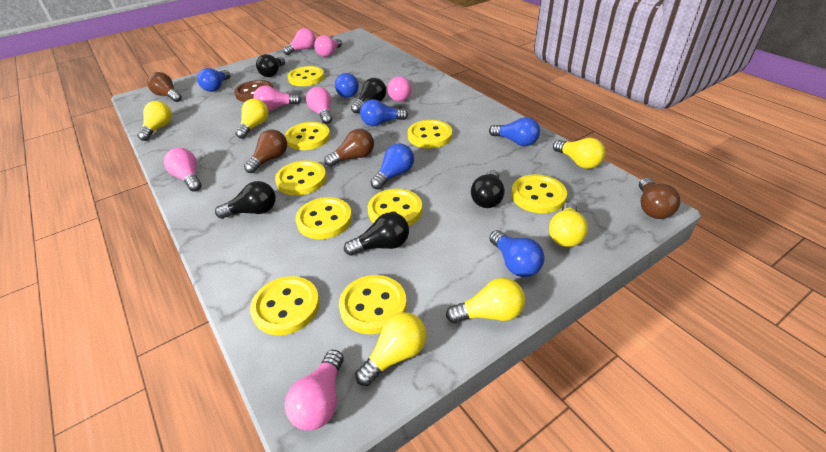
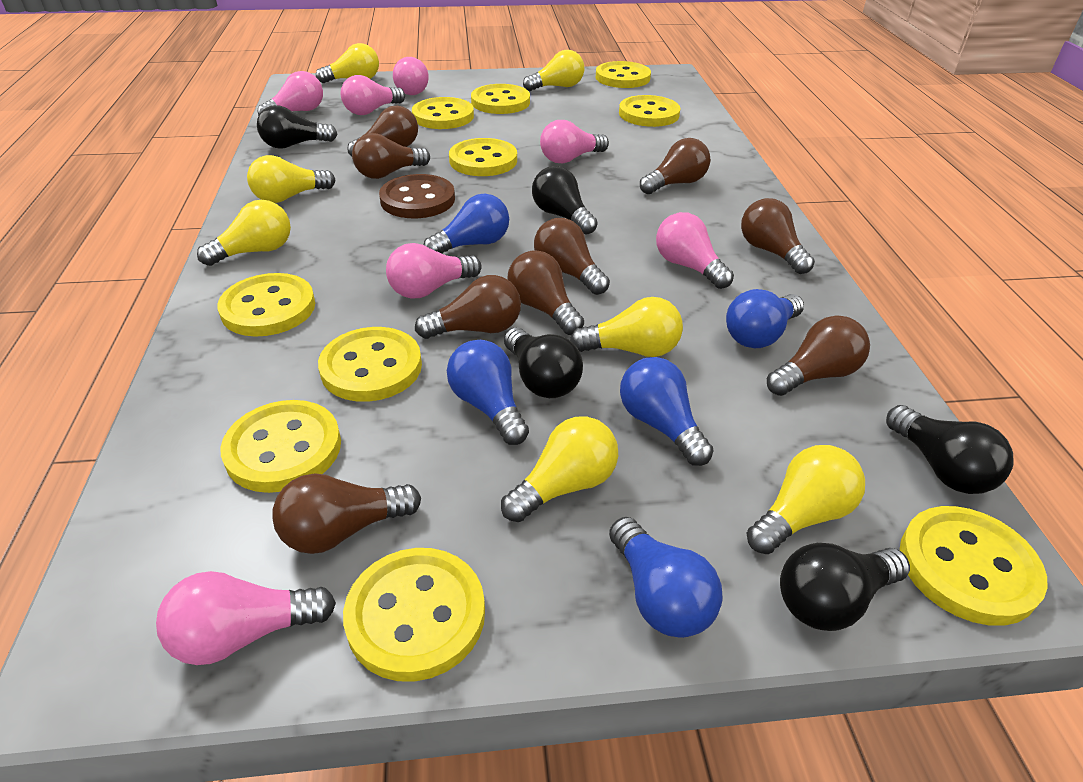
blue light bulb: [197,68,231,92] [335,73,359,98] [360,99,408,126] [371,143,414,189] [489,117,540,146] [489,230,545,277] = 6 -> [424,194,509,254] [447,340,529,445] [609,517,723,638] [620,357,714,466] [726,289,804,348] = 5
brown light bulb: [147,72,182,102] [244,129,287,173] [324,129,374,167] [639,178,680,219] = 4 -> [273,474,421,554] [347,106,418,156] [352,133,430,179] [415,275,521,339] [508,250,584,335] [534,218,610,295] [640,138,710,194] [741,198,815,274] [767,315,870,396] = 9
yellow button: [250,276,320,335] [275,160,327,196] [285,122,330,150] [287,66,325,86] [295,197,352,239] [339,275,407,334] [367,189,422,226] [408,120,452,148] [511,174,567,213] = 9 -> [217,273,315,337] [220,400,341,493] [318,327,422,402] [343,548,485,682] [412,97,474,129] [449,138,517,176] [471,84,530,114] [596,61,651,88] [619,95,680,127] [900,506,1047,626] = 10
yellow light bulb: [137,101,172,141] [235,98,269,139] [355,312,427,386] [446,278,525,323] [549,202,588,247] [553,138,605,169] = 6 -> [197,200,291,266] [247,155,335,203] [316,43,379,83] [501,416,618,522] [523,50,584,91] [570,297,683,357] [747,445,865,554] = 7

